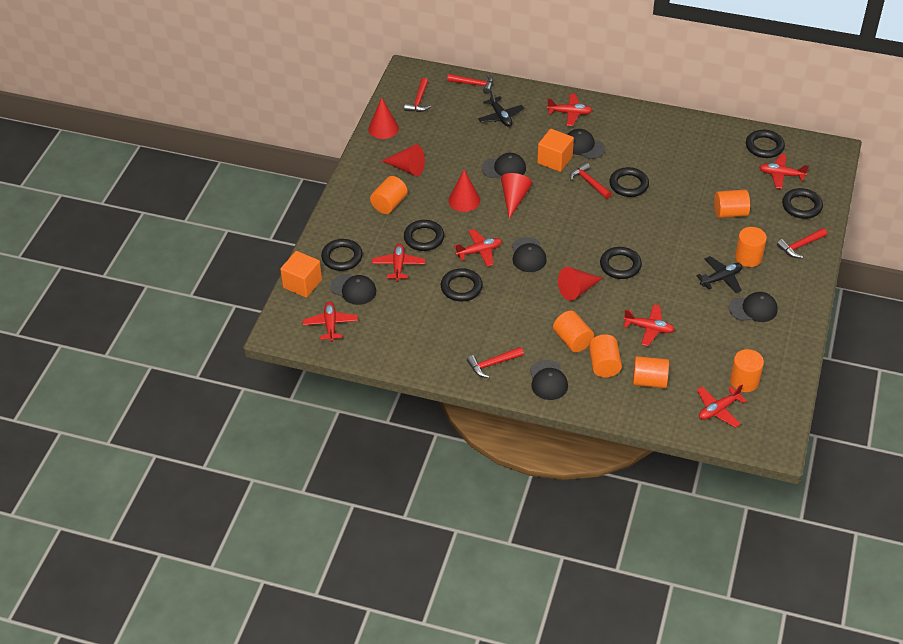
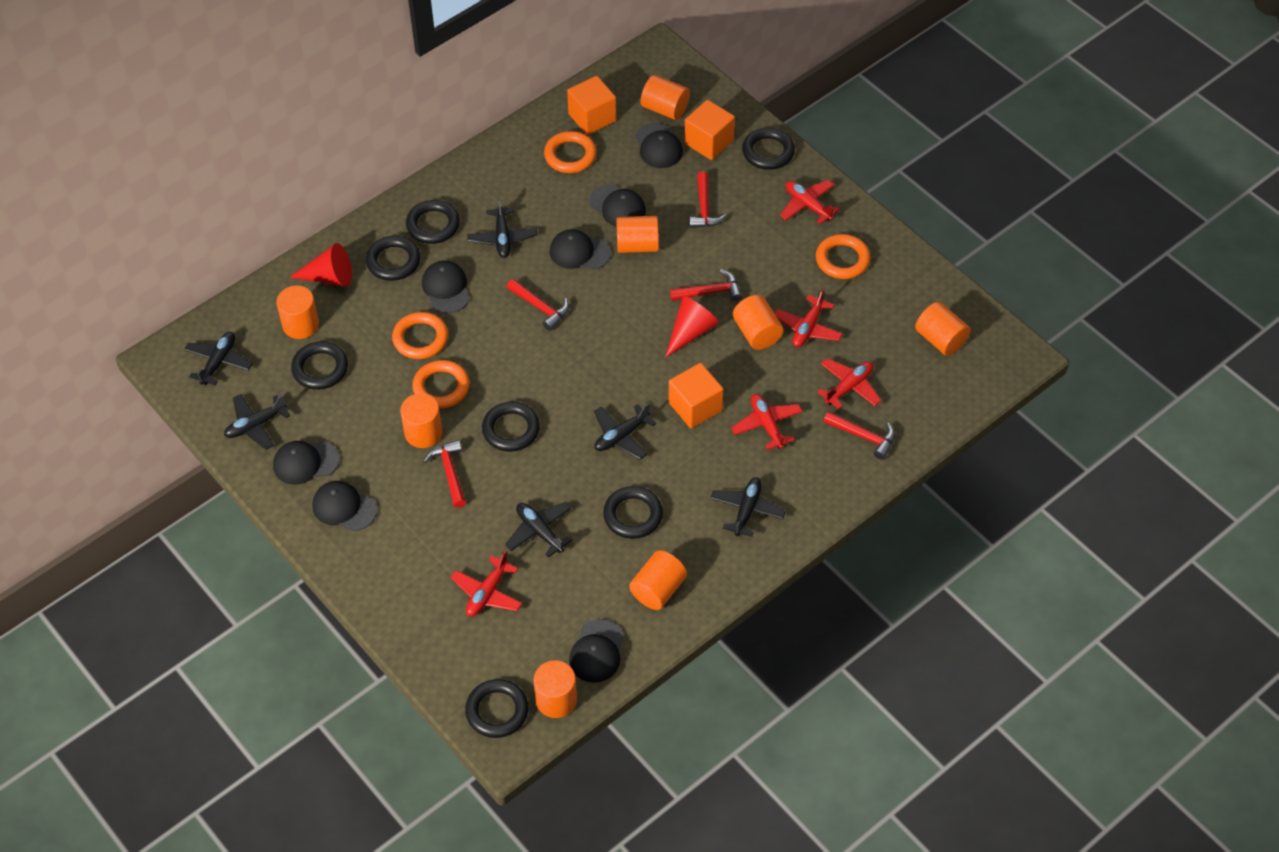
black cap: [330,274,376,305] [482,153,526,178] [512,237,547,272] [530,360,568,400] [567,129,605,159] [729,292,778,322] = 6 -> [273,441,340,485] [312,481,377,531] [422,261,470,313] [549,229,611,270] [569,619,624,683] [589,184,646,227] [635,123,683,168] = 7
black plane: [478,90,524,127] [696,256,742,293] = 2 -> [184,332,253,386] [224,394,290,450] [467,197,537,258] [505,502,572,557] [594,403,656,460] [710,477,786,537] = 6
orange cube: [280,251,322,298] [537,129,574,172] = 2 -> [567,76,616,135] [669,363,723,428] [684,100,735,160] = 3
orange cylinder: [370,176,408,214] [553,311,594,352] [589,334,622,378] [633,356,669,388] [714,189,750,218] [730,349,764,392] [735,227,767,267] = 7 -> [276,286,319,339] [400,393,442,448] [533,660,577,718] [616,216,659,253] [629,550,687,610] [641,75,690,120] [733,295,784,350] [915,302,971,356] = 8
orange ring: none = 0 -> [392,312,448,359] [412,360,470,409] [544,131,597,173] [816,234,870,279] = 4
red cone: [368,97,399,139] [382,144,425,176] [448,170,480,212] [501,173,532,219] [558,267,603,301] = 5 -> [289,243,352,287] [665,296,719,358] = 2
red plane: [303,301,358,342] [372,243,425,282] [454,229,502,267] [547,94,592,126] [623,304,675,346] [697,385,747,428] [759,154,809,189] = 7 -> [451,551,522,617] [731,394,803,450] [774,288,843,347] [780,180,840,224] [818,358,881,409] = 5

